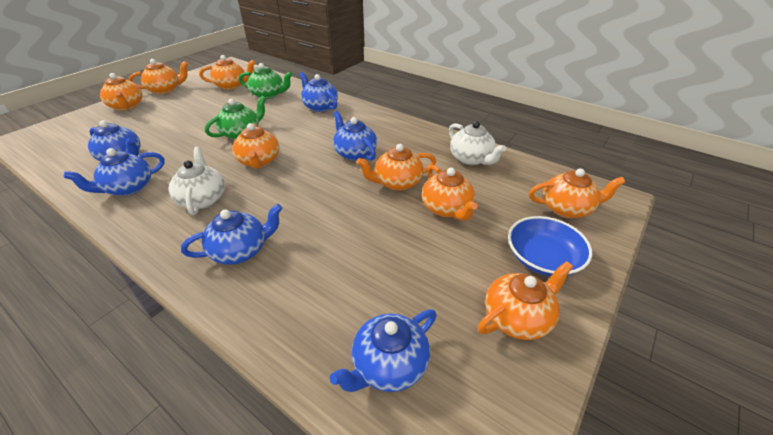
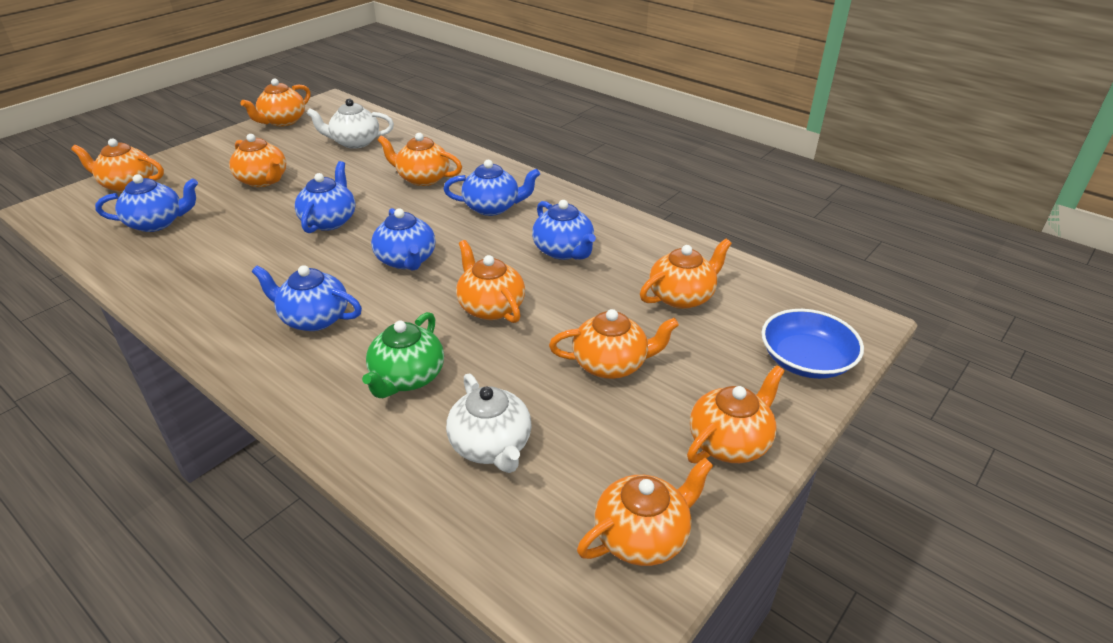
green teapot: [205,96,266,140] [239,63,292,99] = 2 -> [362,312,444,398] = 1
orange teapot: [100,73,143,111] [128,59,188,94] [199,55,256,90] [232,123,279,169] [356,144,436,191] [422,165,478,221] [478,261,573,340] [529,168,626,218] = 8 -> [71,139,164,193] [229,134,286,187] [240,79,311,126] [378,133,462,186] [456,240,525,323] [549,309,679,379] [577,458,714,566] [640,238,732,309] [687,365,784,463] = 9

